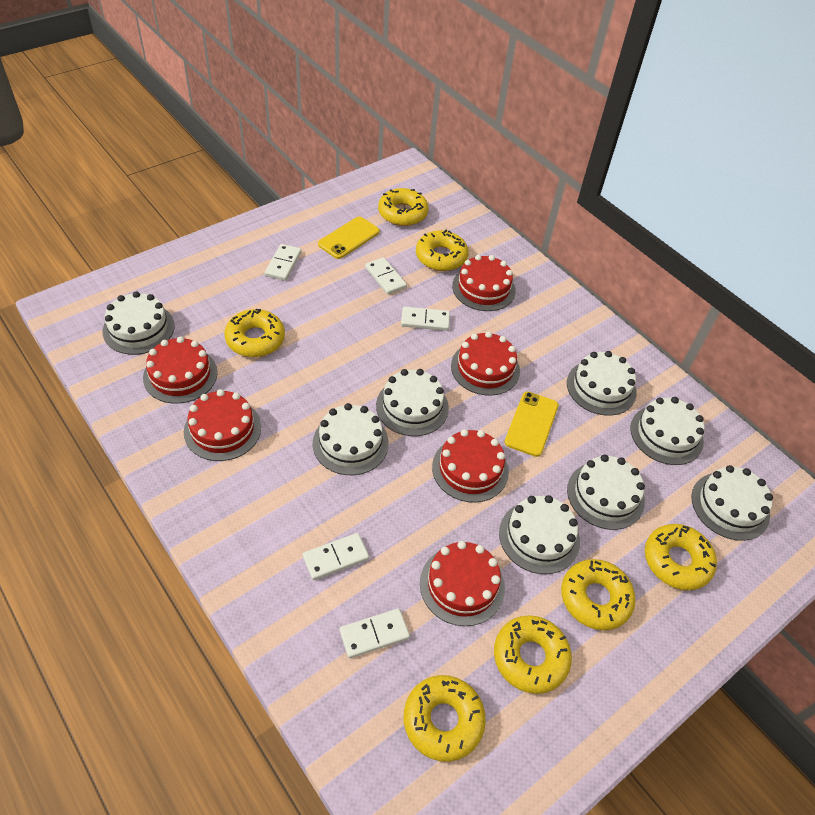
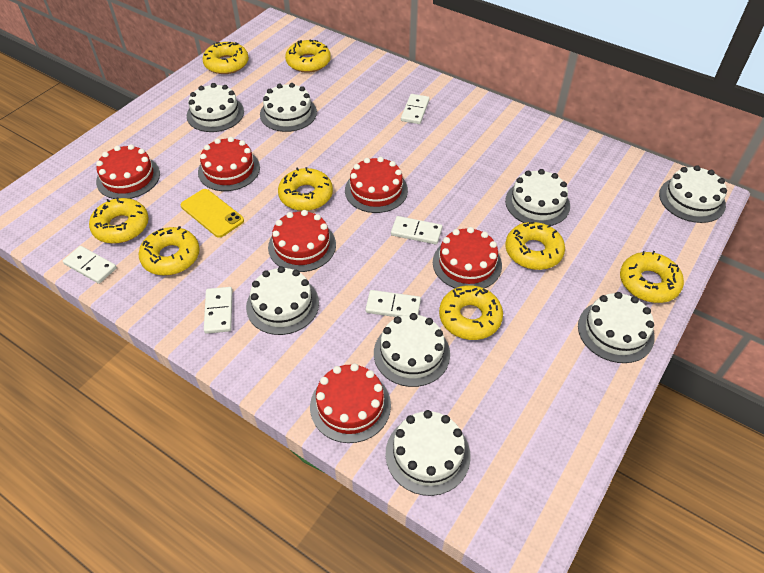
yellow donut: [224,309,285,357] [378,188,429,226] [404,675,486,762] [416,230,469,271] [494,615,572,694] [561,559,636,630] [645,524,717,590] = 7 -> [89,197,149,244] [139,226,200,276] [202,42,249,74] [278,167,333,211] [285,40,331,73] [439,285,503,340] [505,222,565,270] [620,251,684,303] = 8
yellow phone: [318,217,380,259] [504,392,559,457] = 2 -> [181,189,244,238] = 1

